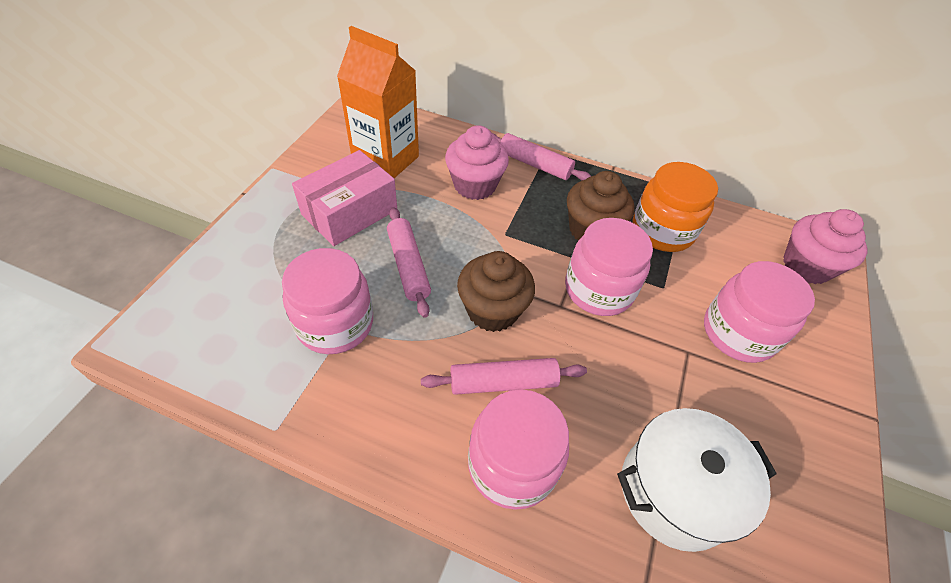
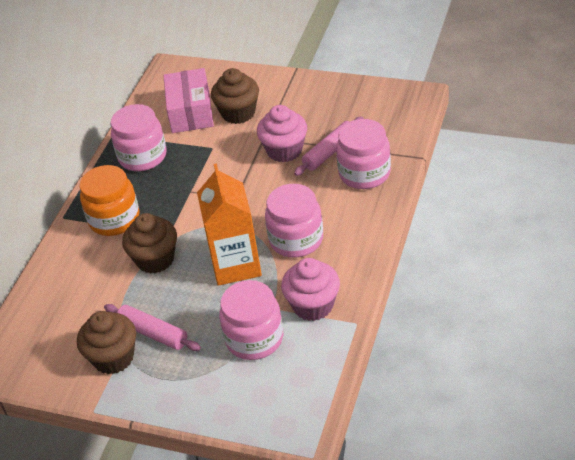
brown cupcake: [457,251,535,332] [567,171,634,241] = 2 -> [77,311,136,374] [122,213,177,274] [211,68,259,124] = 3
pink rolling pin: [387,207,431,318] [421,358,587,395] [491,133,591,180] = 3 -> [104,304,201,351] [294,116,363,176] = 2
white pot: [617,408,777,552] = 1 -> none = 0

